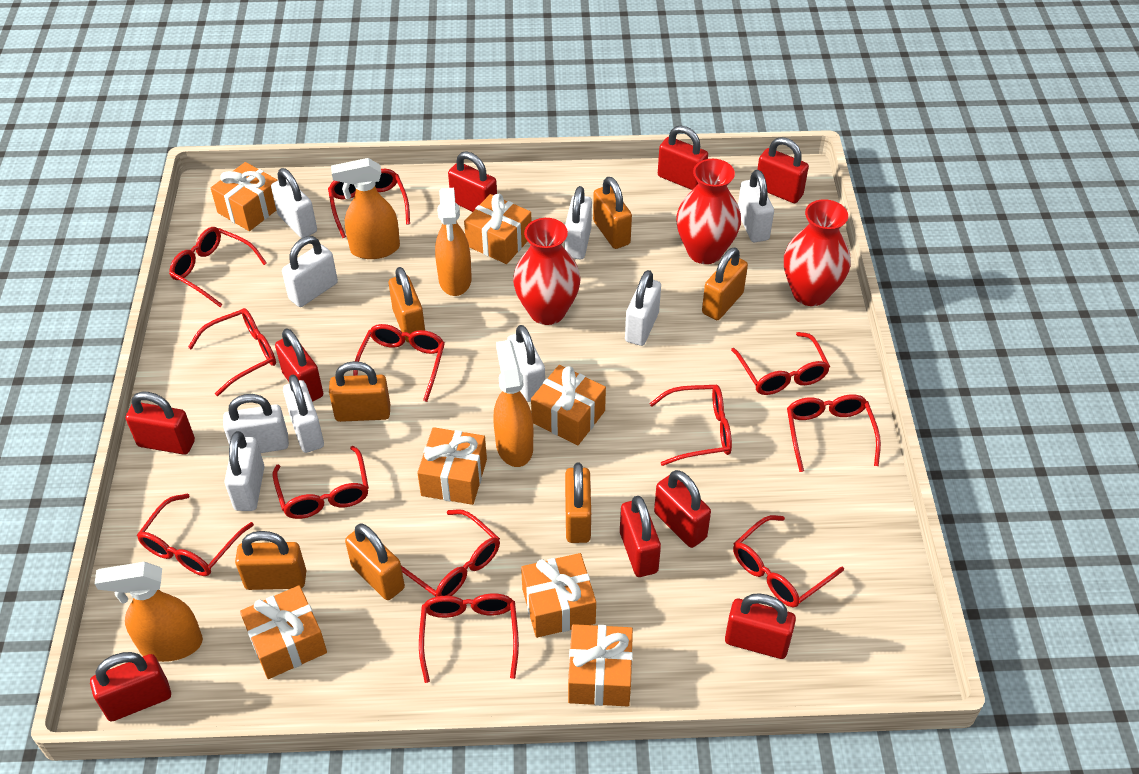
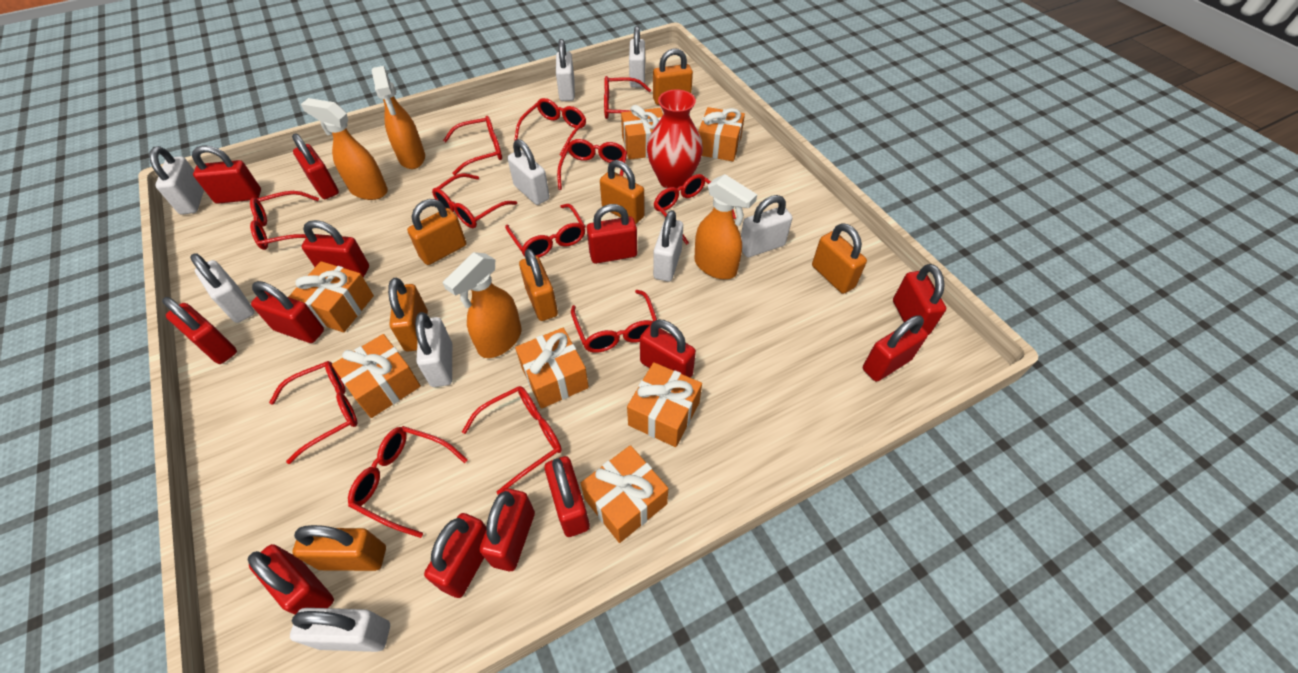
red padlock: [90,652,171,722] [126,392,195,455] [275,329,323,402] [448,151,497,212] [620,496,661,577] [654,470,711,548] [658,125,708,190] [725,593,796,659] [757,137,809,203] = 9 -> [162,297,237,364] [192,145,261,204] [247,544,334,614] [251,281,324,343] [292,133,339,199] [301,220,369,277] [424,513,487,598] [479,488,535,571] [544,456,590,537] [587,204,637,264] [640,320,696,378] [863,315,928,382] [893,264,946,335] = 13
red vase: [513,218,581,325] [676,159,741,264] [784,199,851,306] = 3 -> [647,89,703,188] = 1

